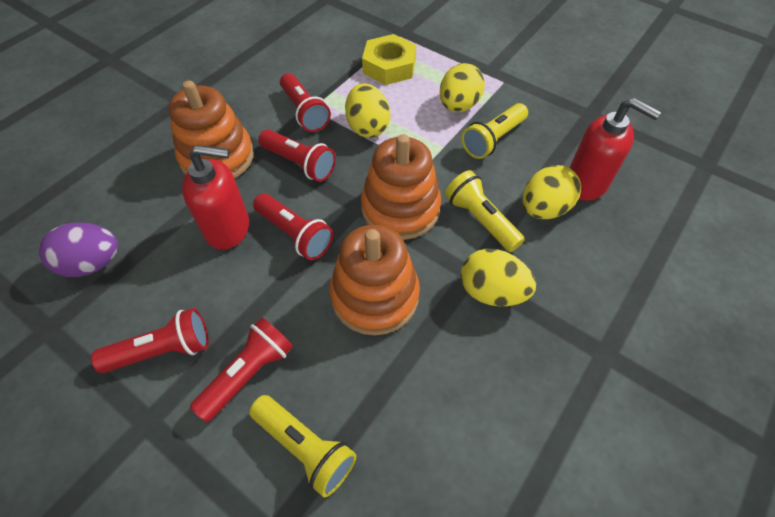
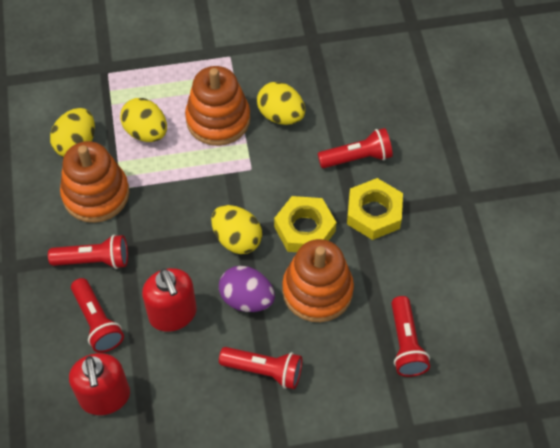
yellow flashlight: [249,395,356,498] [445,170,525,252] [462,103,528,159] = 3 -> none = 0
yellow nut: [362,34,416,85] = 1 -> [274,196,336,252] [347,178,403,240] = 2

